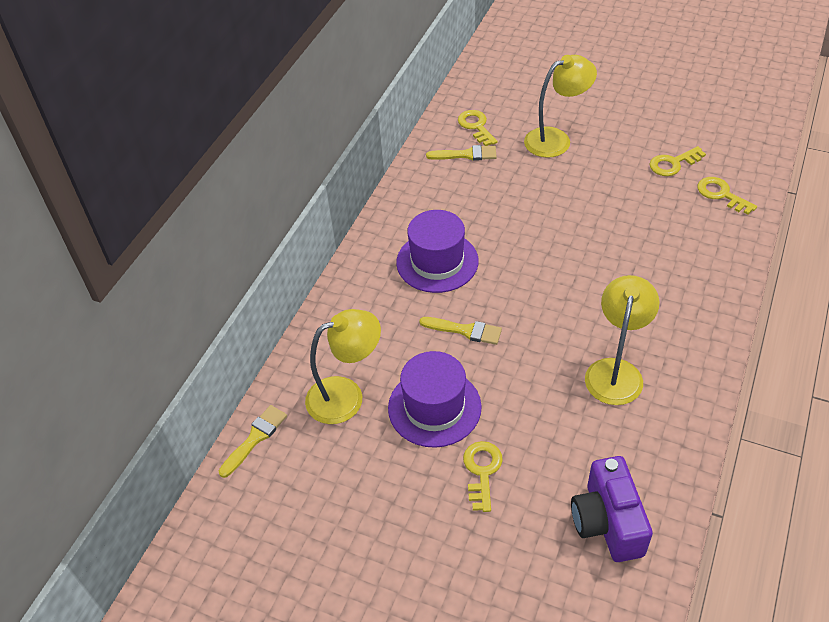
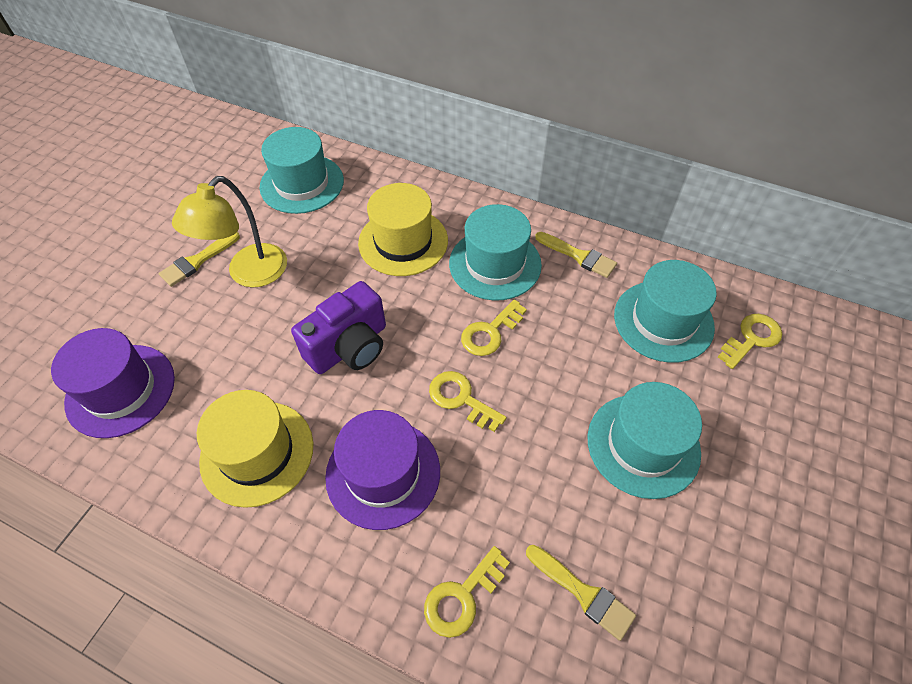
turquoise hat: none = 0 -> [260,127,344,214] [449,204,542,300] [588,382,702,499] [614,260,717,363] = 4
yellow hat: none = 0 -> [197,390,313,508] [358,183,448,276] = 2
yellow lamp: [305,309,381,424] [524,55,597,158] [585,275,659,405] = 3 -> [172,176,287,288] = 1

